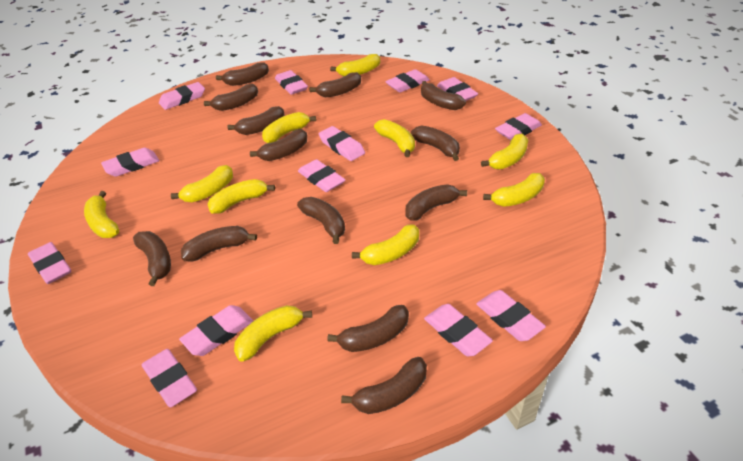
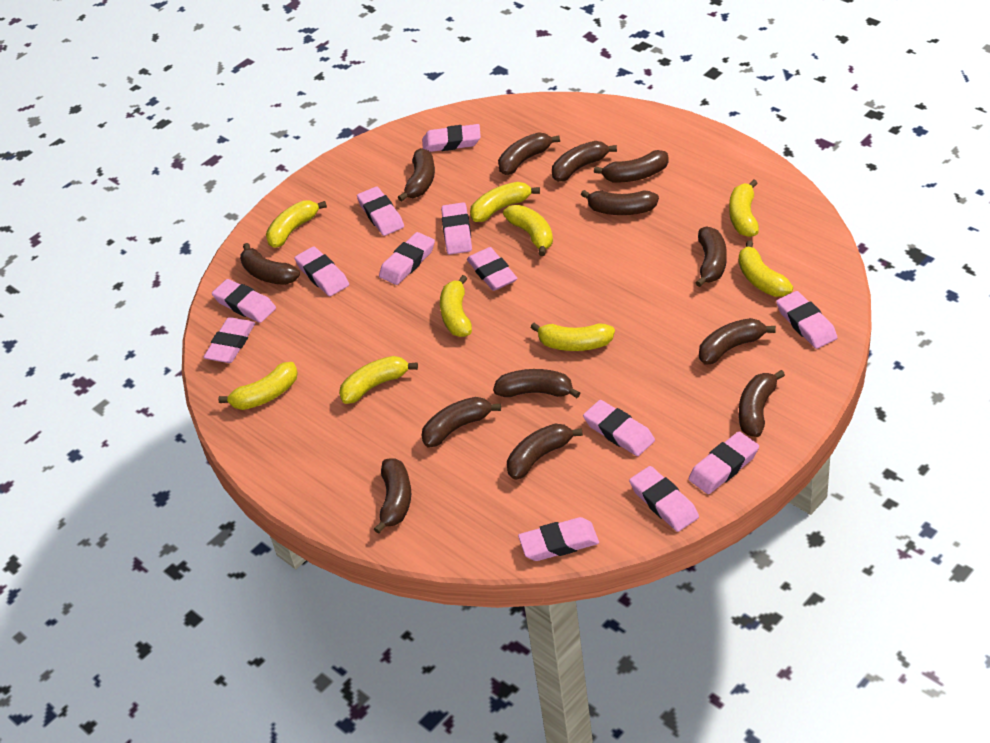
yellow banana: [84,191,119,238] [171,165,233,202] [208,179,275,214] [234,305,312,362] [262,112,316,143] [330,54,380,76] [352,225,419,265] [374,119,415,157] [481,133,528,169] [483,173,545,207] = 10 -> [218,362,298,410] [266,200,327,248] [339,356,418,404] [440,275,472,337] [470,182,540,222] [503,205,553,256] [531,323,615,351] [729,179,759,237] [739,241,793,297] = 9

